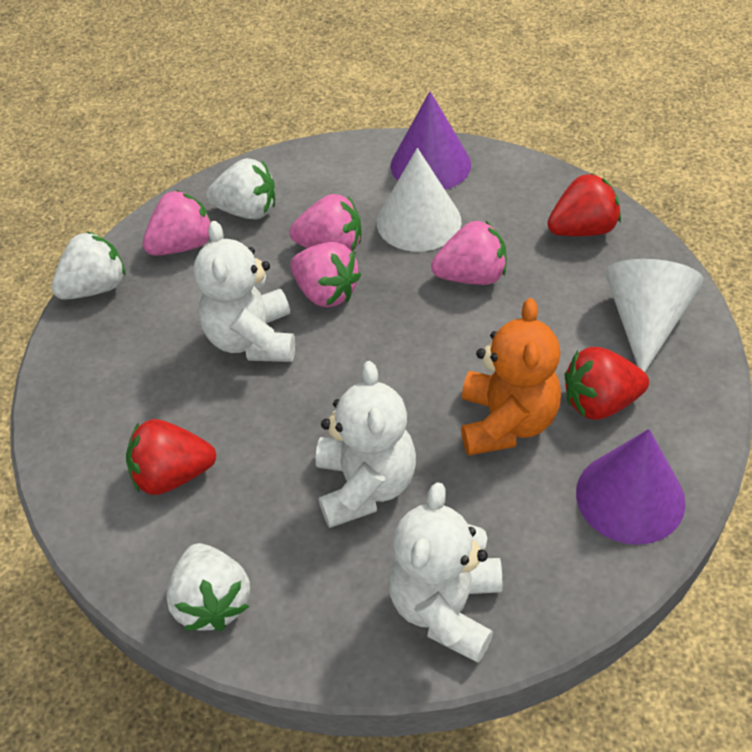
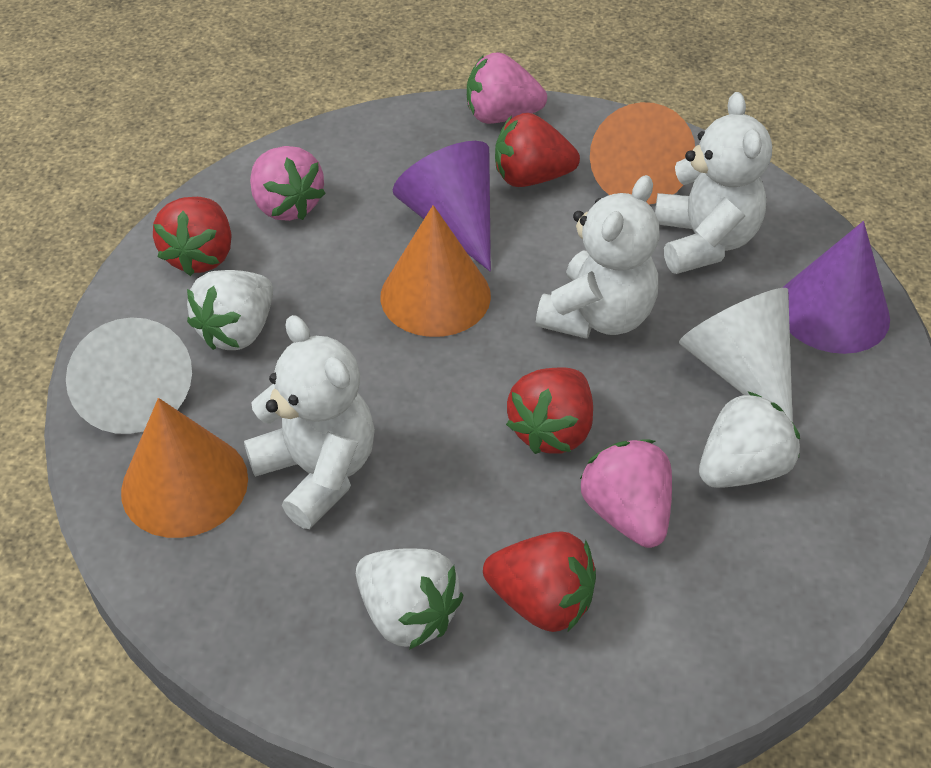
orange cone: none = 0 -> [121,398,248,538] [381,205,491,337] [590,102,695,205] = 3
orange teddy bear: [461,298,561,456] = 1 -> none = 0
pink strawberry: [142,190,211,256] [290,194,362,251] [290,242,361,307] [431,220,507,285] = 4 -> [250,146,326,221] [467,52,547,124] [580,439,672,548] = 3
red strawberry: [126,419,217,495] [548,173,621,236] [565,347,649,420] = 3 -> [153,197,232,276] [483,531,596,632] [495,113,580,187] [506,367,593,454] = 4

